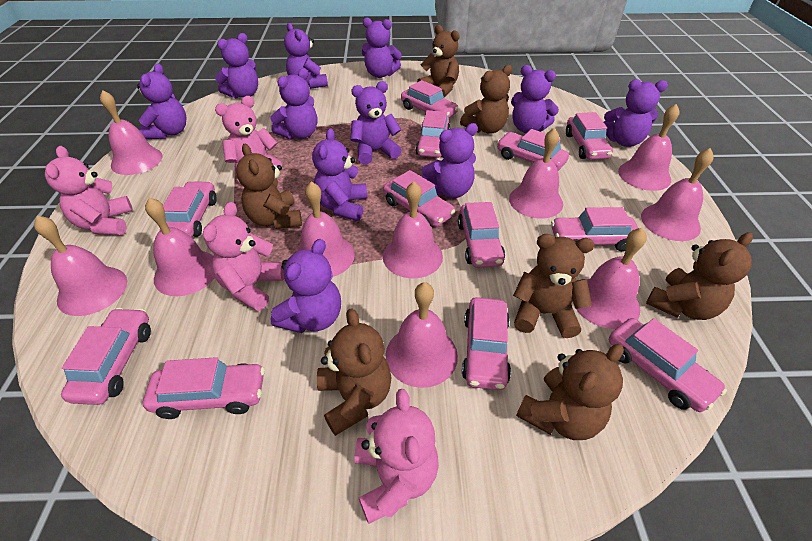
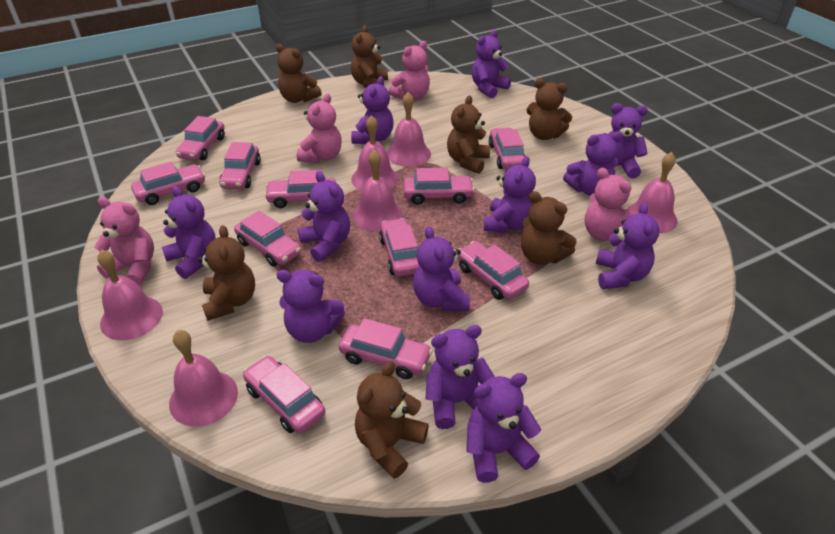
pink bell: [34,216,127,316] [100,90,163,175] [145,198,215,296] [297,182,355,277] [383,181,443,279] [386,282,458,388] [509,128,563,219] [573,228,647,329] [618,104,679,191] [641,148,714,241] = 10 -> [97,250,163,340] [169,330,238,427] [351,115,398,191] [353,150,403,231] [387,92,431,167] [627,152,678,233] = 6
pink car: [61,308,151,405] [143,357,265,419] [160,181,217,238] [383,170,455,227] [401,80,459,118] [415,110,451,158] [458,202,505,267] [462,297,511,390] [497,129,569,170] [551,207,638,251] [566,112,613,160] [609,318,727,412] = 12 -> [131,162,205,205] [176,116,225,161] [219,142,261,189] [234,211,301,267] [243,356,325,433] [264,170,336,208] [339,318,433,379] [379,218,419,277] [404,168,475,205] [458,241,529,300] [488,127,525,169] = 11
purple teddy bear: [137,63,187,139] [215,33,258,98] [270,68,317,139] [271,239,341,333] [284,23,328,89] [312,128,367,221] [350,81,402,165] [362,18,402,78] [421,123,478,198] [511,65,559,133] [604,79,668,147] = 11 -> [162,186,216,279] [277,270,345,343] [298,171,350,262] [351,76,394,144] [413,226,470,311] [426,325,495,429] [466,373,541,483] [472,30,511,98] [484,156,536,233] [563,131,623,196] [596,203,659,289] [603,103,648,178] = 12

